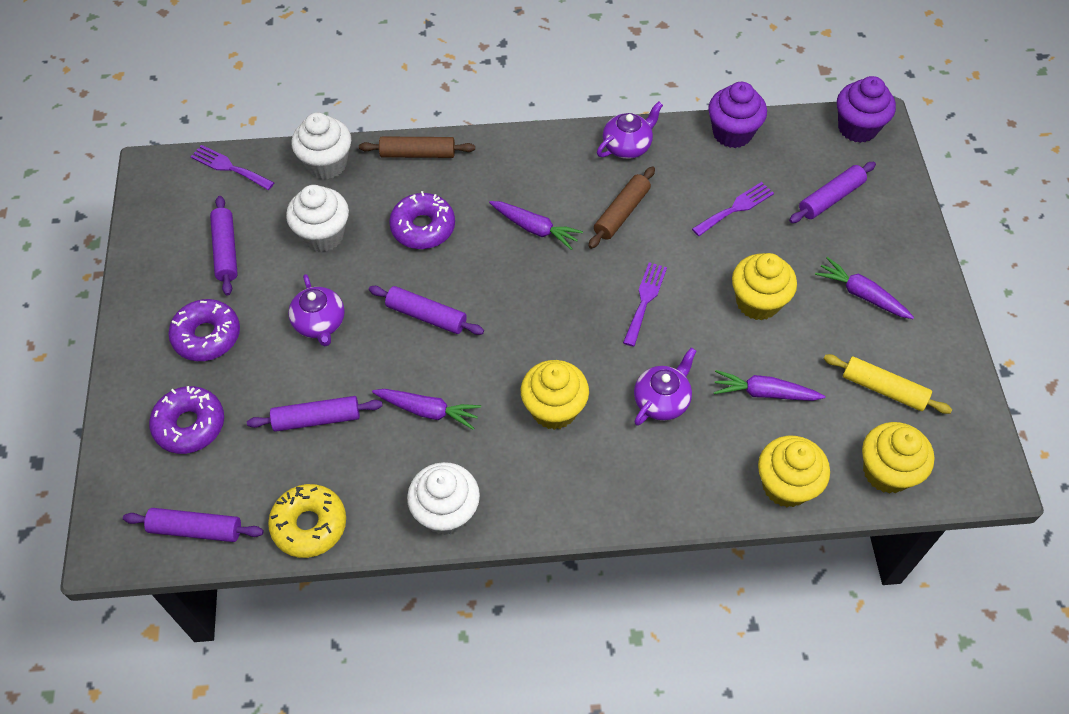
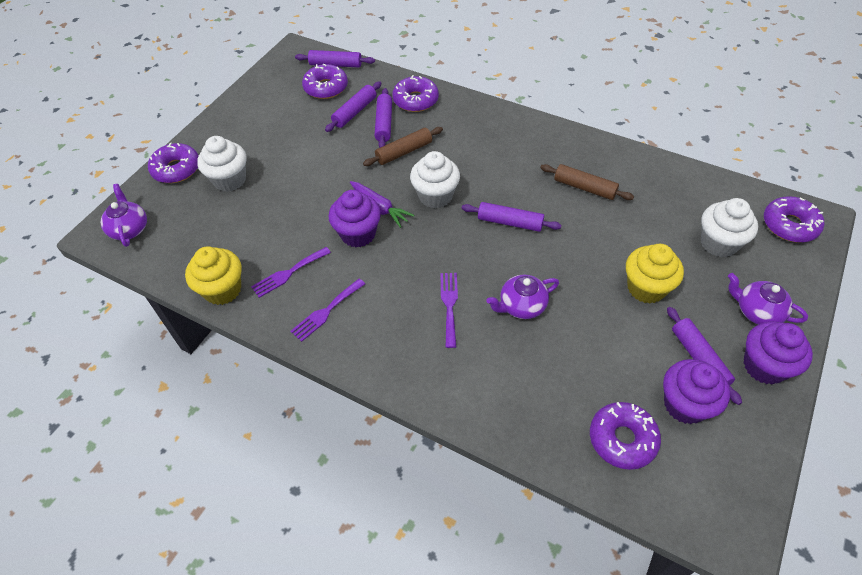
purple carrot: [372,389,481,430] [489,201,583,250] [714,370,825,401] [815,257,914,319] = 4 -> [350,181,414,228] = 1
purple cupcake: [708,82,767,148] [837,76,896,143] = 2 -> [329,190,381,247] [663,359,730,424] [743,321,813,384] = 3
purple donut: [149,386,224,454] [168,299,240,361] [389,191,455,249] = 3 -> [148,142,199,183] [302,64,348,99] [392,75,439,112] [590,402,661,470] [764,196,824,243] = 5
yellow cupcake: [521,360,589,430] [732,253,797,320] [758,436,830,507] [862,422,934,494] = 4 -> [185,246,242,305] [626,244,684,304] = 2
yellow donut: [268,484,346,558] = 1 -> none = 0
yellow rolling pin: [824,354,952,414] = 1 -> none = 0

